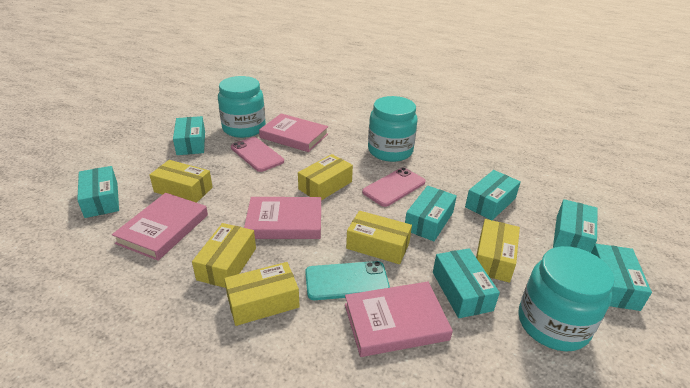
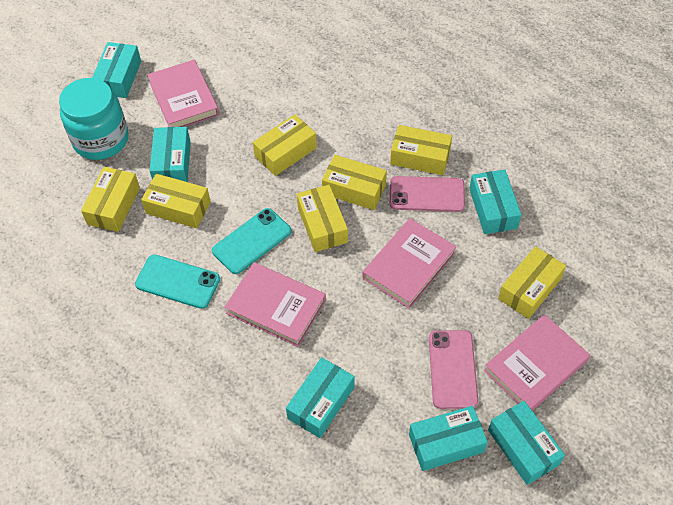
turquoise box: [77,166,119,218] [173,116,205,155] [405,186,457,241] [433,248,500,318] [465,170,521,220] [553,199,598,253] [591,244,652,311] = 7 -> [92,42,141,98] [150,127,191,182] [286,357,354,438] [409,406,488,471] [469,169,521,234] [488,401,565,485] = 6
turquoise jar: [218,76,266,138] [368,96,418,162] [518,246,615,351] = 3 -> [59,78,129,160] = 1
turquoise phone: [305,261,390,300] = 1 -> [135,255,220,309] [212,208,292,274] = 2
yellow box: [150,160,213,203] [192,223,256,288] [224,262,300,326] [298,154,353,200] [346,211,412,264] [476,219,520,283] = 6 -> [81,167,140,232] [141,174,211,228] [253,114,317,176] [297,185,348,252] [322,155,387,210] [390,125,452,175] [498,246,566,319] = 7

